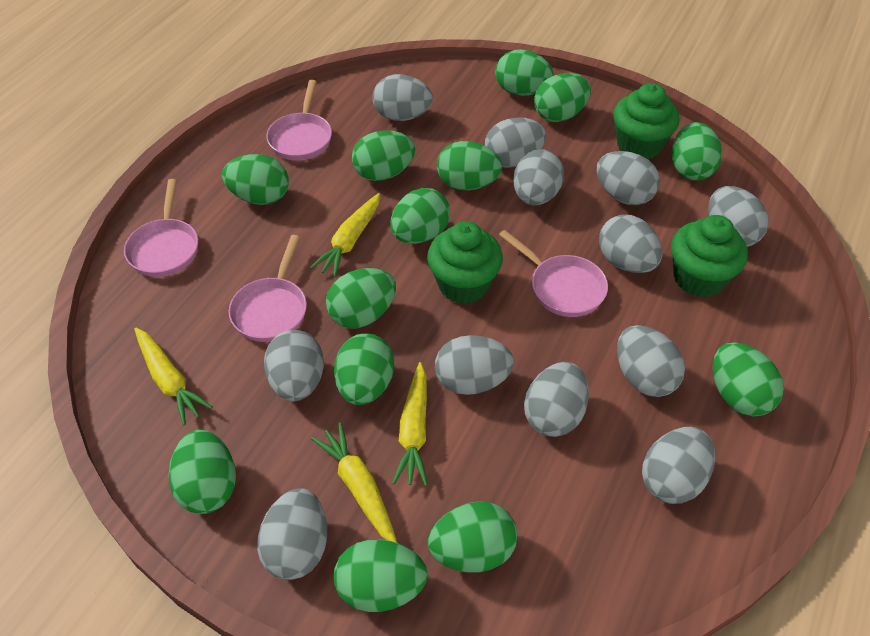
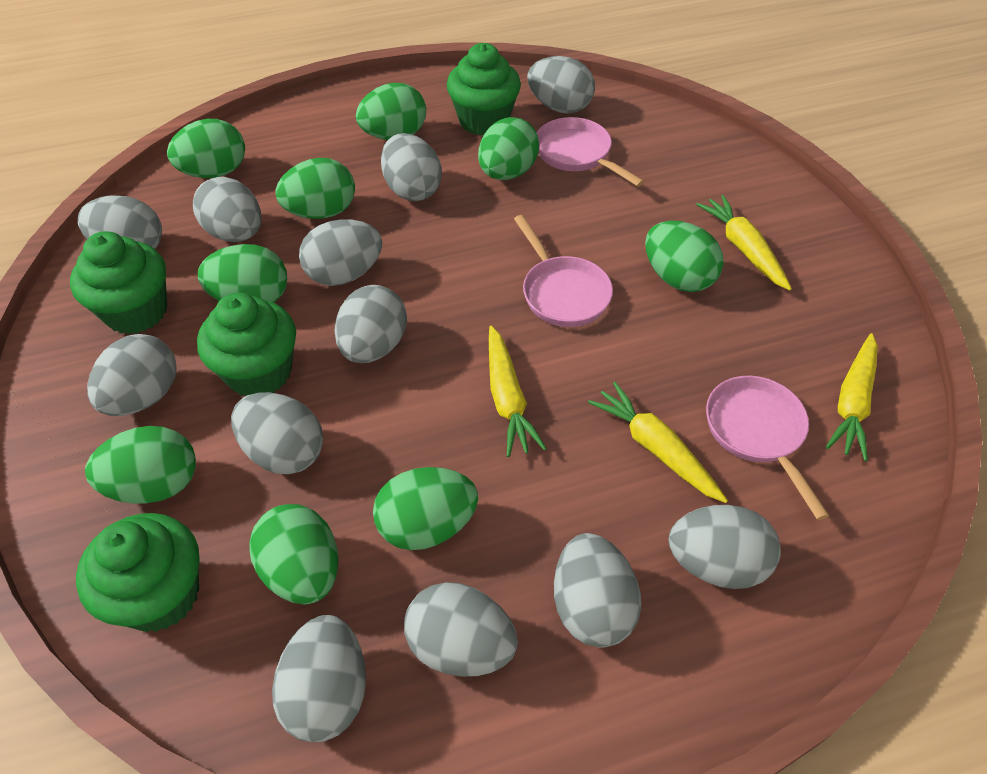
green cupcake: [427,221,503,304] [613,83,679,160] [671,215,748,297] = 3 -> [70,231,167,334] [76,513,200,632] [197,293,296,396] [447,43,521,136] = 4
green egg: [168,429,236,514] [222,154,289,205] [326,268,396,329] [334,333,394,405] [334,539,428,612] [352,130,415,181] [391,188,450,244] [428,501,518,573] [437,141,502,191] [495,49,554,96] [534,73,591,122] [672,122,722,181] [713,342,784,416] = 13 -> [85,426,196,504] [167,119,245,178] [198,244,287,303] [249,504,338,605] [275,158,355,219] [356,83,426,140] [373,467,478,550] [478,117,539,180] [645,221,724,292] = 9
pink pan: [124,179,198,277] [229,235,307,342] [266,80,332,161] [499,230,608,317] = 4 -> [514,215,613,327] [537,117,644,187] [706,376,830,520] = 3

